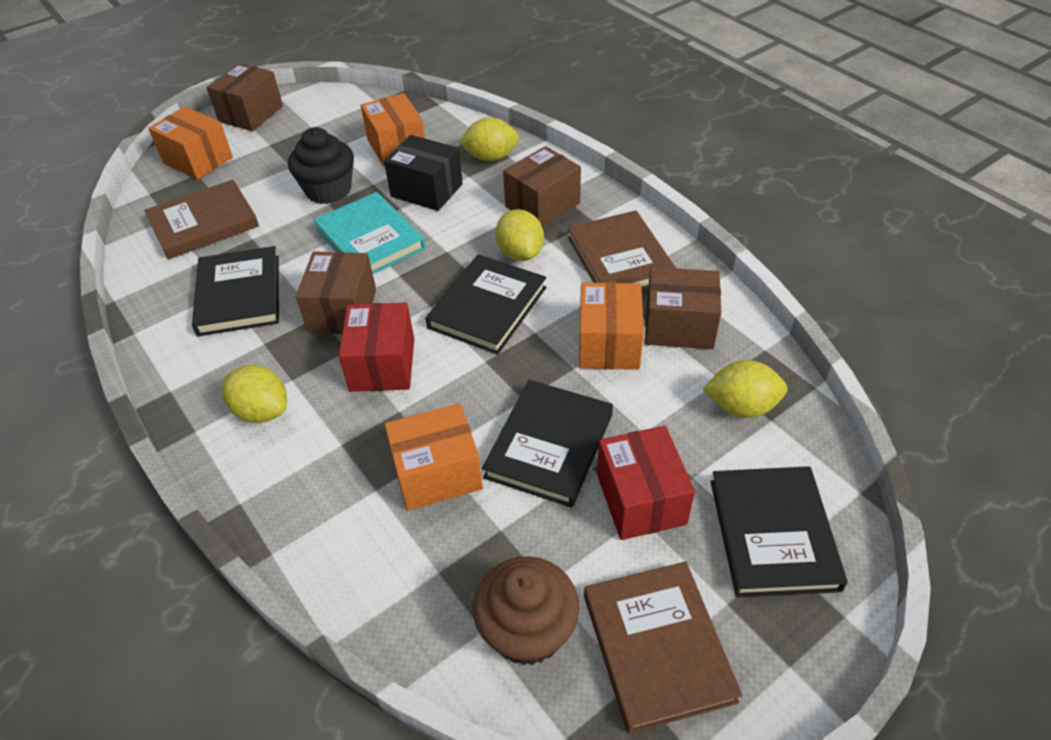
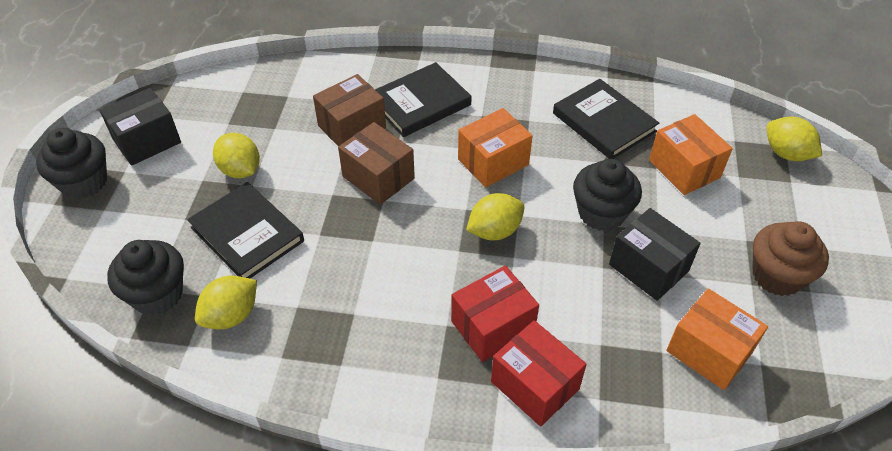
black book: [192,246,279,336] [426,254,546,355] [482,380,613,508] [710,466,848,597] = 4 -> [187,182,304,278] [375,62,472,137] [553,79,659,159] = 3
black box: [384,135,463,211] = 1 -> [99,88,181,166] [609,208,701,301] = 2
black cupcake: [288,127,354,204] = 1 -> [36,128,107,199] [107,240,184,315] [573,159,642,231] = 3
brown book: [145,180,259,259] [568,210,677,290] [584,561,742,734] = 3 -> none = 0
brown box: [207,63,283,131] [296,252,376,334] [503,146,581,227] [645,267,721,349] = 4 -> [313,74,386,147] [338,122,415,205] = 2
orange box: [148,106,233,180] [361,93,425,167] [385,403,483,511] [579,282,644,370] = 4 -> [458,108,533,188] [649,114,733,195] [666,288,768,390] = 3
turquoise book: [314,192,426,274] = 1 -> none = 0

